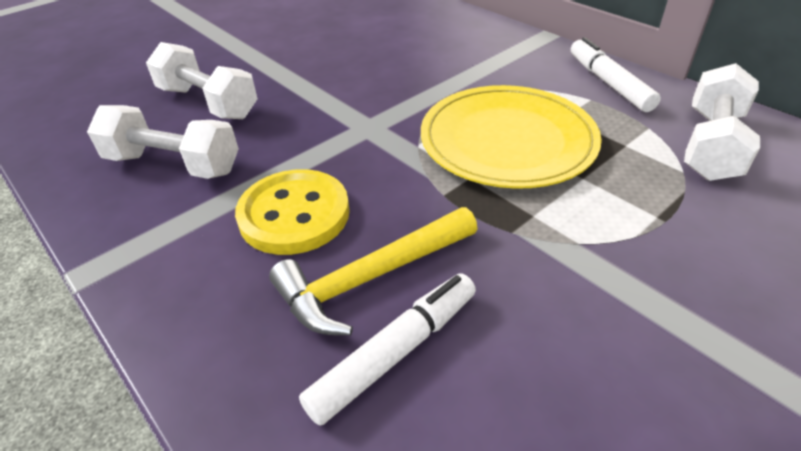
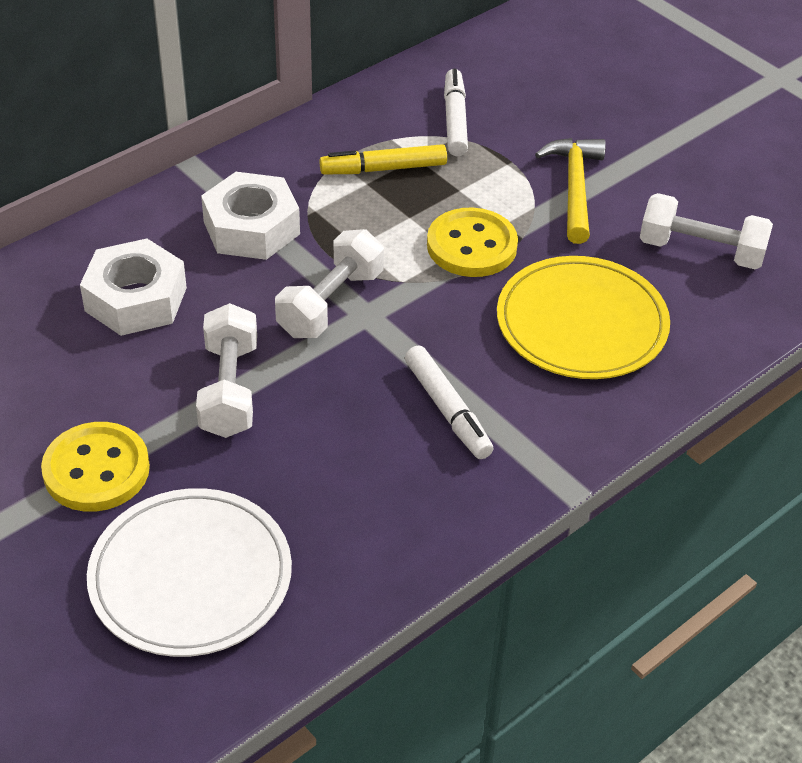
white nut: none = 0 -> [80,238,187,336] [201,172,300,260] = 2
white plate: none = 0 -> [87,488,292,657] = 1
yellow button: [235,169,350,255] = 1 -> [41,422,150,512] [427,208,518,277] = 2
yellow marker: none = 0 -> [320,144,447,174] = 1

